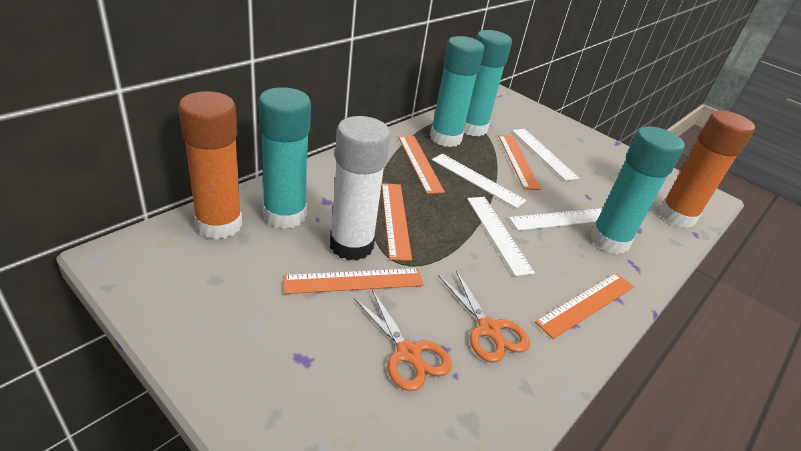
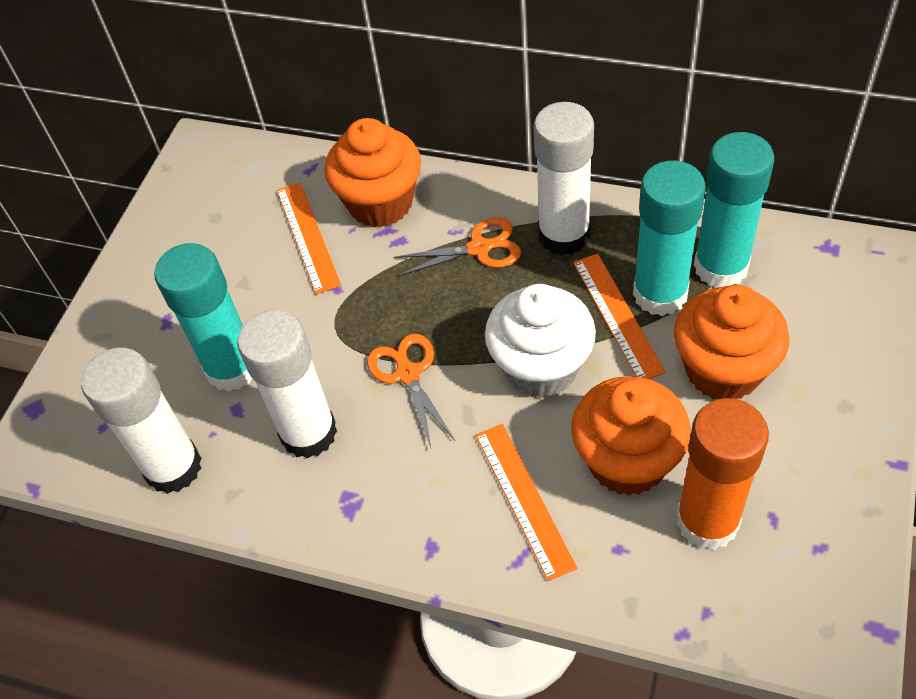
orange cupcake: none = 0 -> [324,118,421,228] [571,376,691,496] [674,285,789,399] = 3
orange glue stick: [178,91,242,239] [659,111,755,228] = 2 -> [676,398,769,550] = 1
orange ruler: [283,268,424,294] [382,183,412,261] [398,136,445,194] [498,135,541,190] [535,273,634,339] = 5 -> [277,182,341,294] [476,424,577,581] [573,254,666,379] = 3
turquoise glue stick: [258,87,311,229] [430,36,484,147] [464,30,512,136] [590,126,685,254] = 4 -> [154,243,252,392] [633,160,706,316] [694,132,774,287] = 3
white cupcake: none = 0 -> [485,284,596,398] = 1
white glue stick: [330,116,390,260] = 1 -> [81,348,202,494] [237,310,337,459] [534,102,594,255] = 3
white ruler: [432,154,526,208] [467,197,535,276] [509,208,603,231] [512,129,579,181] = 4 -> none = 0

